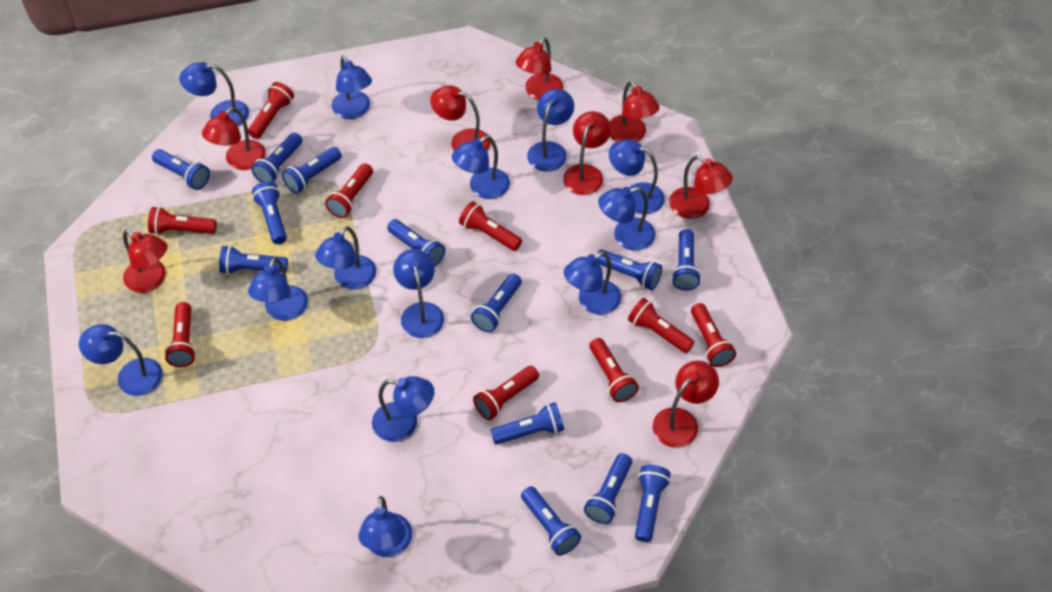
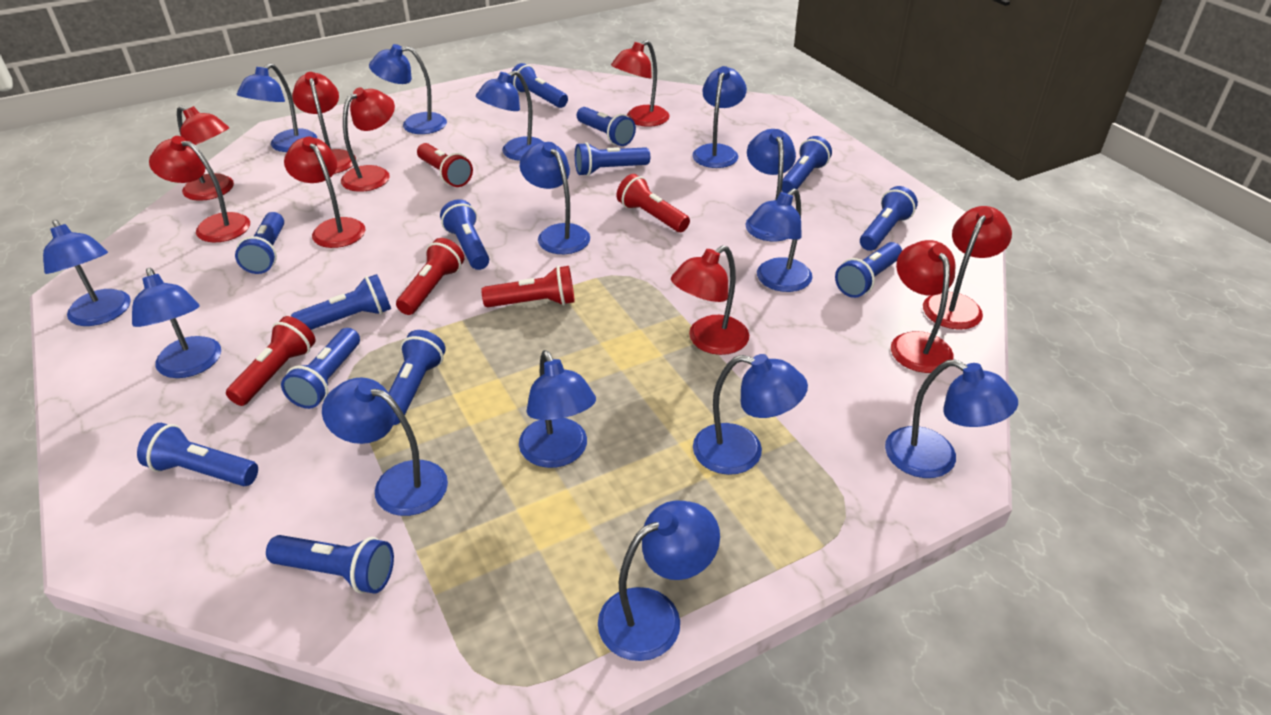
blue lamp: [79,324,163,396] [179,62,249,126] [248,258,308,321] [315,226,376,290] [332,56,372,119] [358,496,412,557] [372,376,434,442] [393,249,444,338] [452,136,510,199] [527,89,574,172] [564,251,621,315] [598,187,655,251] [609,139,665,214] = 13 -> [43,220,131,326] [132,268,221,378] [237,63,317,152] [322,377,448,516] [369,44,447,134] [476,70,543,161] [519,350,596,468] [520,142,590,254] [598,501,720,661] [692,66,747,168] [693,354,808,475] [745,129,796,241] [748,188,813,292] [885,359,1018,478] = 14
red flashlight: [148,207,217,235] [164,302,196,367] [248,82,294,139] [325,163,373,218] [459,201,522,251] [473,366,539,420] [590,338,639,402] [628,298,695,353] [691,303,736,367] = 9 -> [226,316,316,406] [396,238,465,315] [417,143,473,187] [481,266,575,307] [617,174,690,232] = 5
red lamp: [123,230,168,293] [202,107,266,170] [430,85,491,151] [515,37,563,100] [563,111,611,195] [610,81,660,142] [653,360,719,448] [669,155,733,219] = 8 -> [149,136,250,242] [177,106,234,201] [284,136,365,248] [292,72,356,174] [341,87,395,192] [611,40,670,127] [671,245,749,355] [891,240,956,373] [923,206,1012,330] = 9

